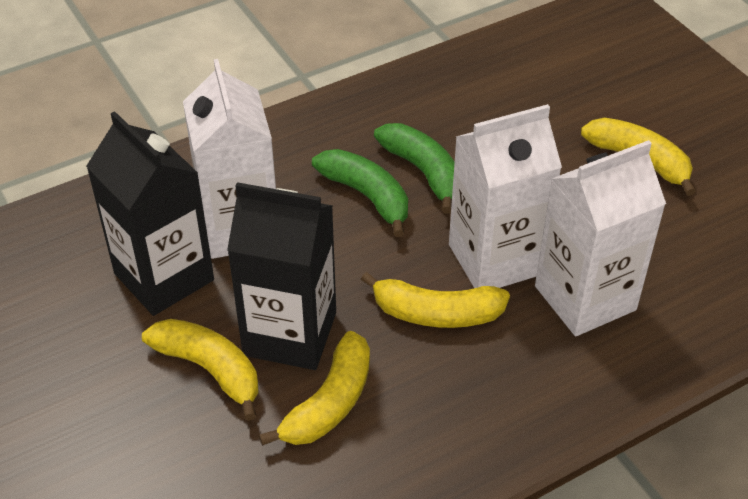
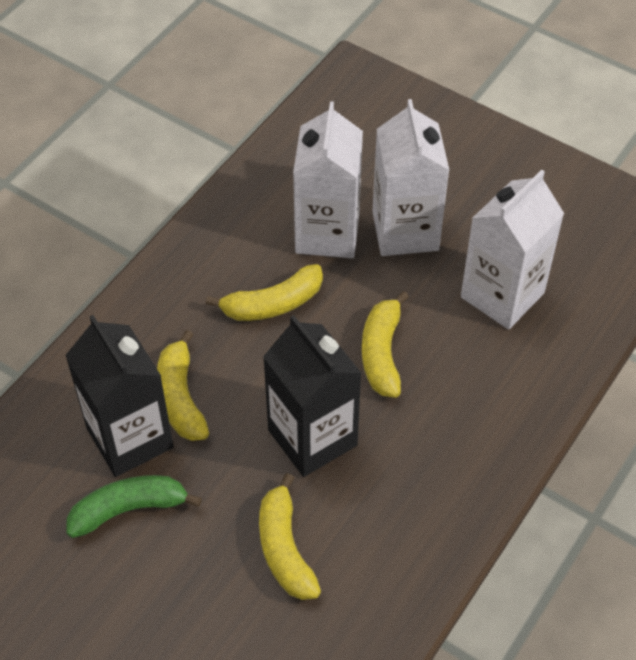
green banana: [312,149,408,237] [374,123,455,214] = 2 -> [66,475,202,538] = 1

